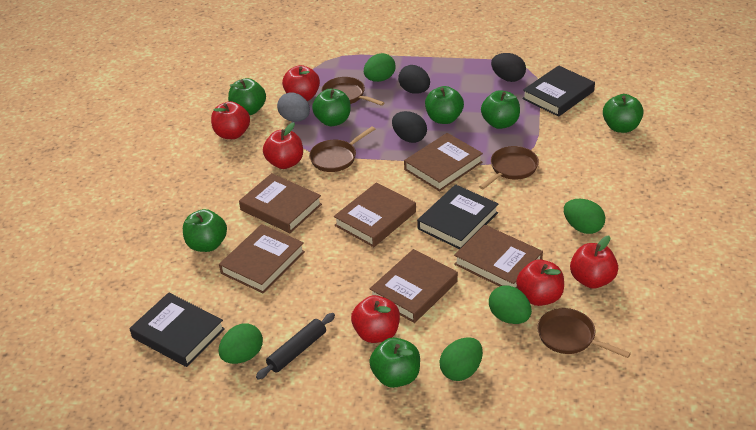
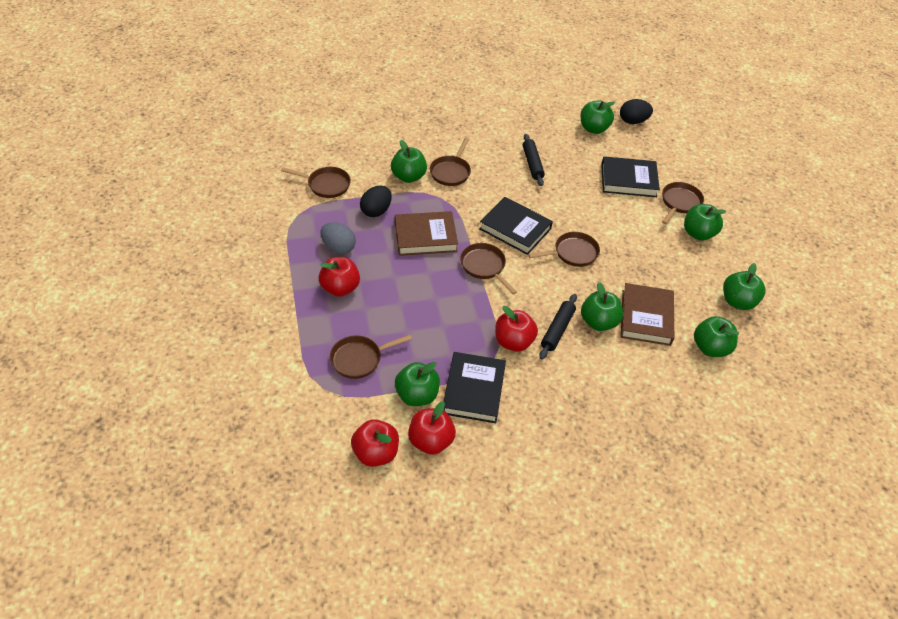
black egg: [392,111,427,143] [398,65,430,94] [491,53,526,82] = 3 -> [360,186,392,217] [620,99,653,124] = 2
black rolling pin: [256,313,335,380] = 1 -> [523,134,545,186] [539,294,577,359] = 2
brown book: [219,224,305,294] [239,173,322,233] [334,182,416,247] [370,249,458,323] [404,133,483,191] [454,225,543,288] = 6 -> [395,211,458,256] [621,283,674,346] = 2
brown pan: [309,126,375,172] [322,77,385,106] [479,146,539,189] [537,308,631,358] = 4 -> [281,167,351,198] [330,335,412,379] [430,138,471,186] [460,243,517,294] [528,232,600,267] [662,182,704,224] = 6
green egg: [218,323,263,364] [364,53,395,82] [439,337,483,381] [489,285,532,324] [564,199,605,234] = 5 -> none = 0
red apple: [211,101,250,139] [263,122,303,169] [282,65,320,101] [351,295,400,343] [516,259,564,306] [570,236,618,289] = 6 -> [318,257,360,297] [351,419,399,467] [408,401,456,455] [495,306,538,352] = 4

